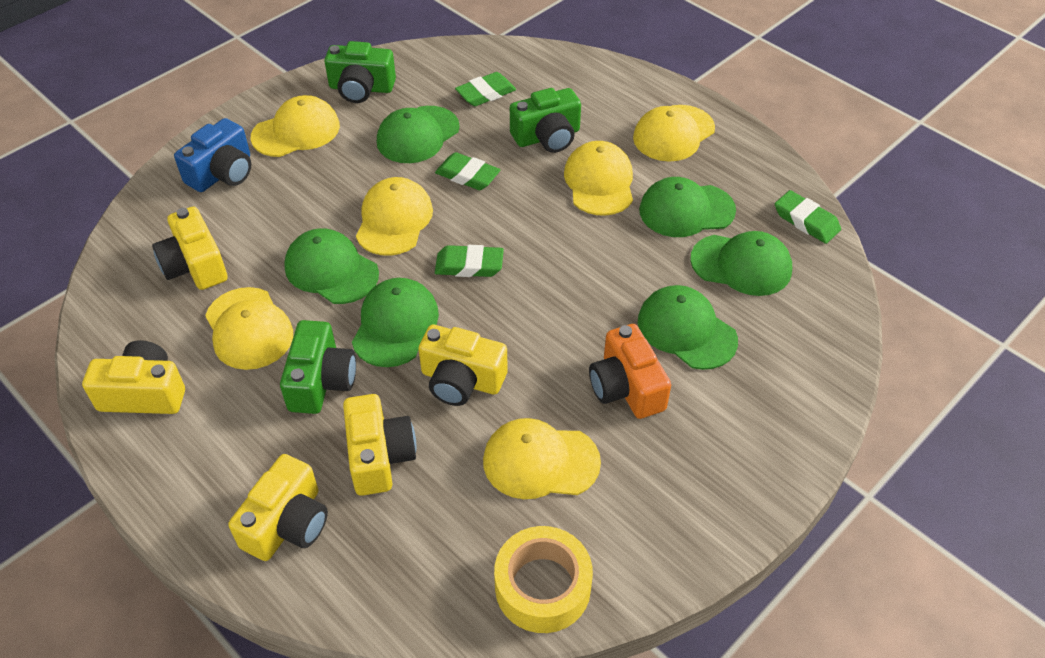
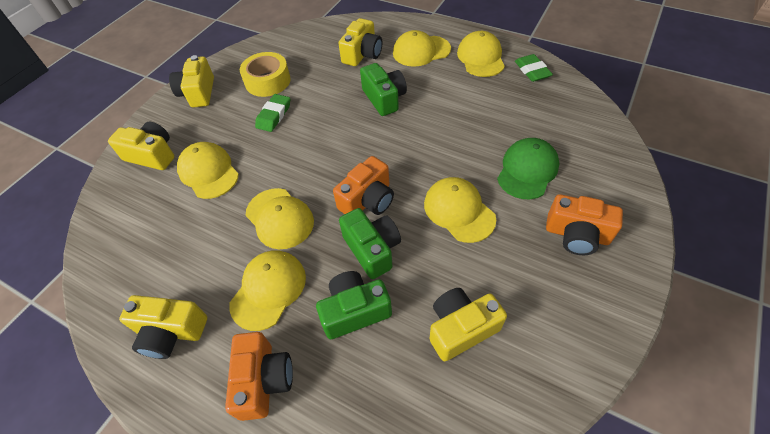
blue camera: [174,118,251,192] = 1 -> none = 0
green cap: [284,228,379,304] [352,278,439,367] [377,106,460,163] [638,285,738,370] [639,177,736,237] [690,231,792,296] = 6 -> [497,138,560,199] = 1
green eraser: [435,152,501,190] [435,245,504,277] [455,72,516,106] [775,190,841,244] = 4 -> [255,94,290,132] [515,54,553,82] = 2
orange camera: [589,324,671,419] = 1 -> [225,332,293,421] [333,156,394,215] [546,194,623,255] = 3

